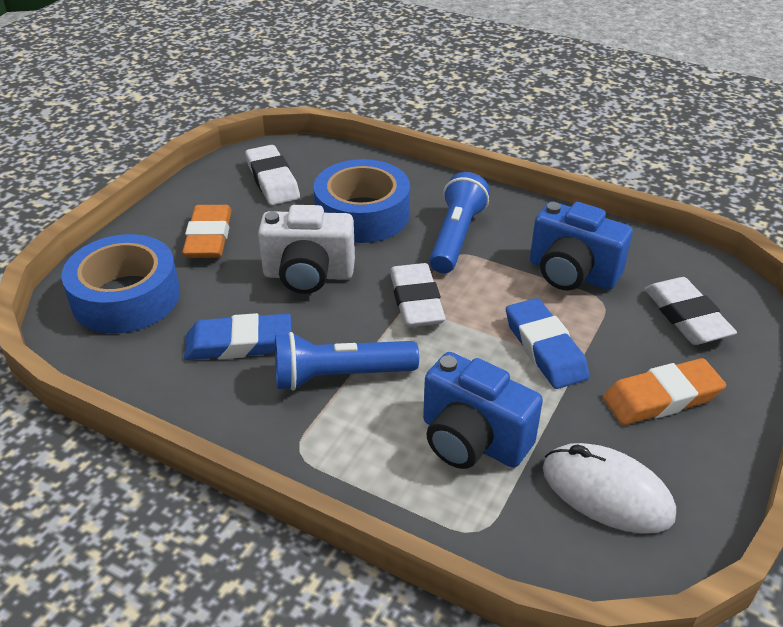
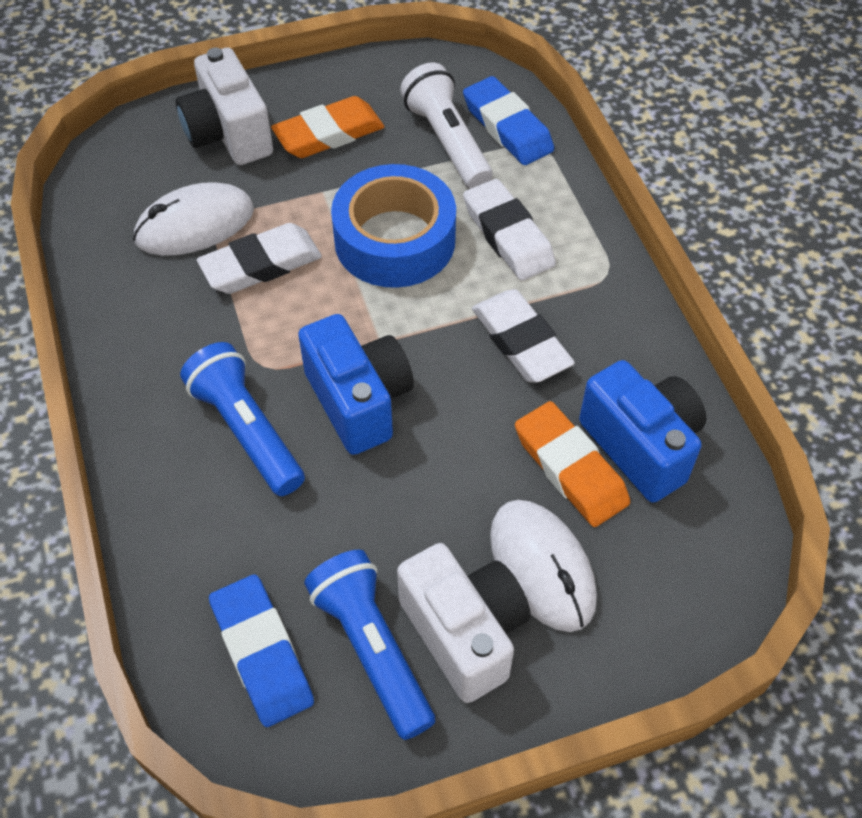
blue tape: [61,234,180,334] [314,159,410,243] = 2 -> [331,164,456,288] = 1
white camera: [258,205,355,294] = 1 -> [176,48,273,165] [397,543,531,703] = 2
white flashlight: none = 0 -> [400,63,493,189] = 1
white mouse: [543,443,676,533] = 1 -> [133,182,254,256] [490,500,597,632] = 2

